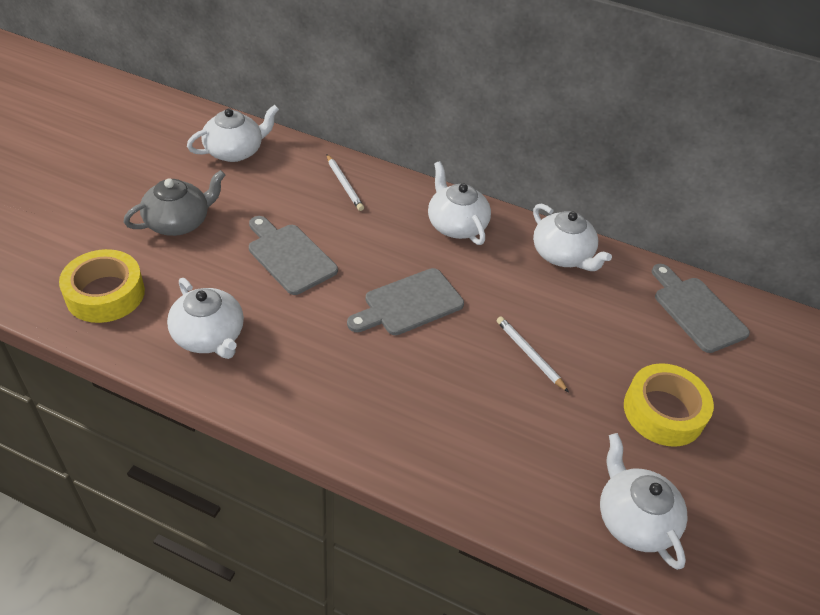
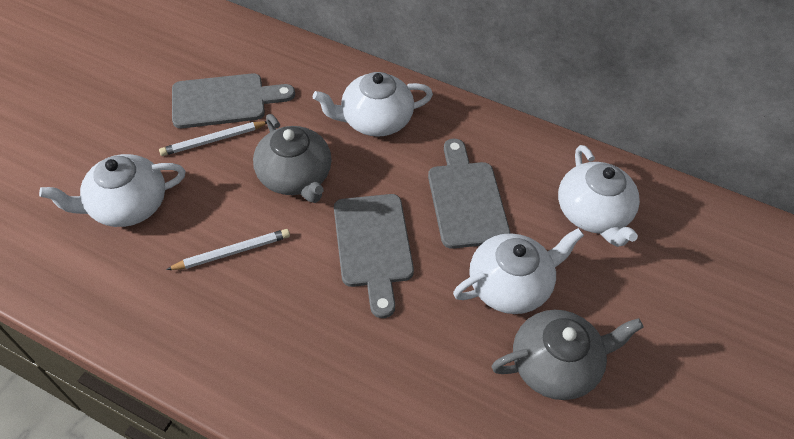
grey teapot: [124,170,225,236] = 1 -> [253,114,332,203] [491,310,643,400] = 2
white teapot: [167,278,244,359] [187,105,279,162] [428,161,491,245] [533,204,612,271] [600,433,688,570] = 5 -> [39,154,185,227] [313,72,433,137] [453,228,584,314] [558,145,640,247] = 4
yellow tape: [59,249,145,323] [624,363,714,447] = 2 -> none = 0

